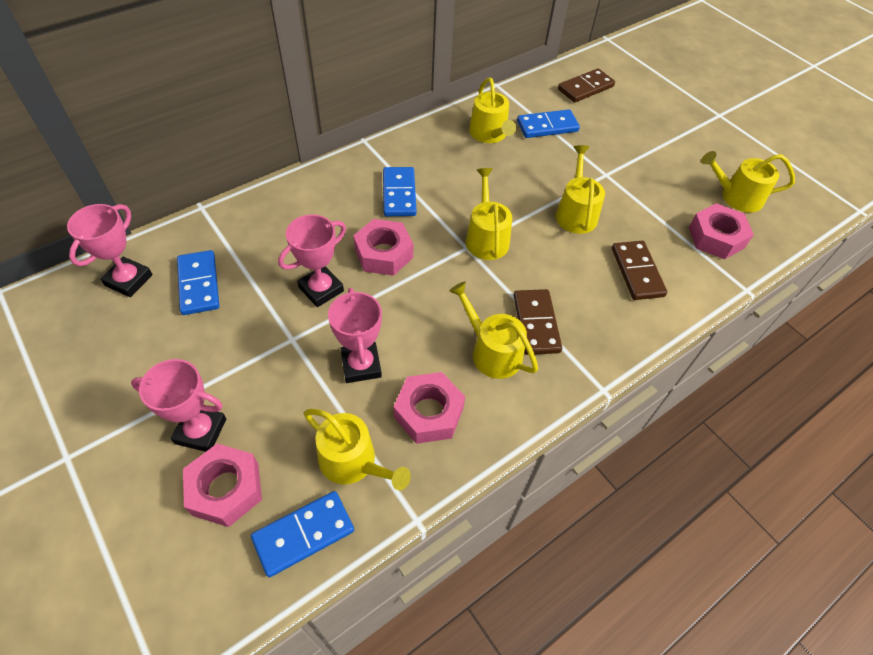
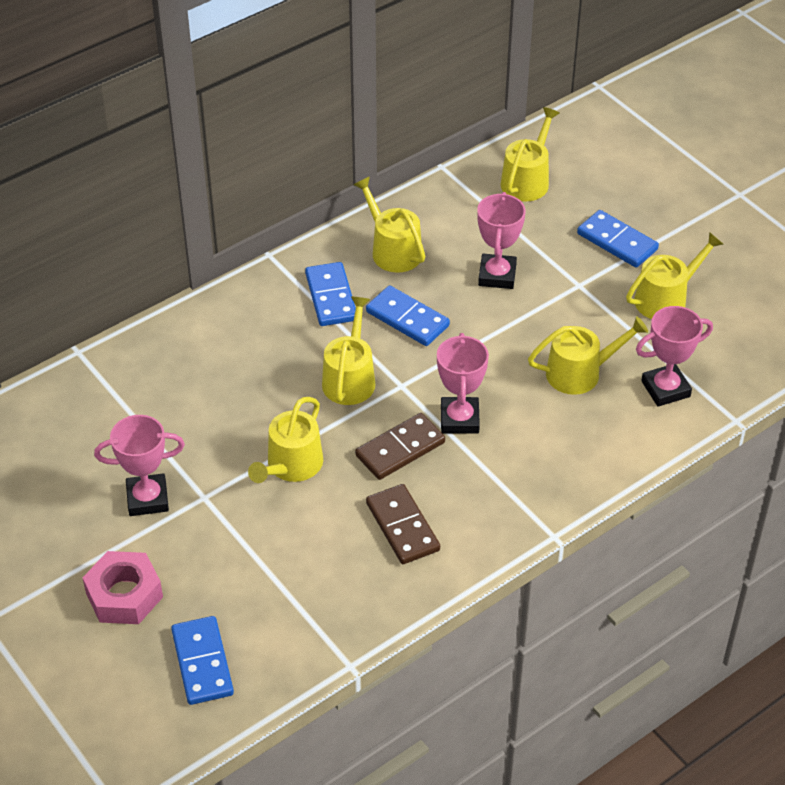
brown domino: [514,289,562,355] [558,68,615,103] [612,241,667,300] = 3 -> [355,413,445,480] [366,484,440,564] = 2
pink nut: [183,444,262,527] [353,219,413,276] [394,372,465,444] [689,203,754,259] = 4 -> [83,551,163,624] = 1

